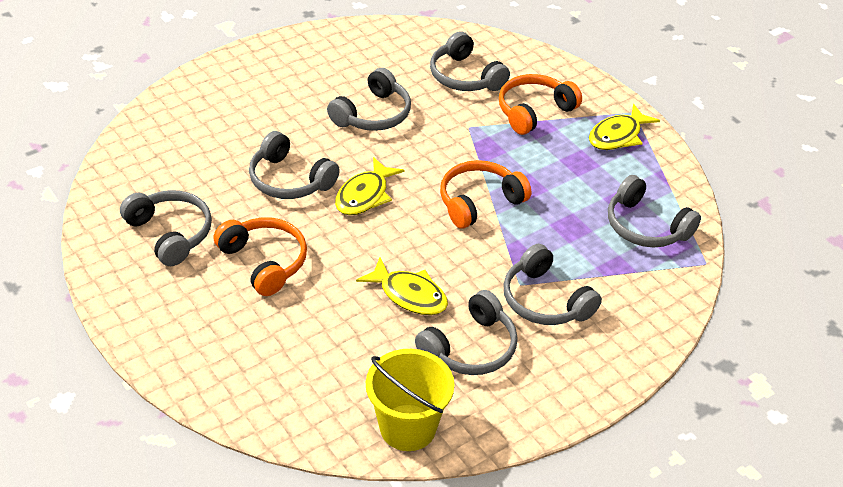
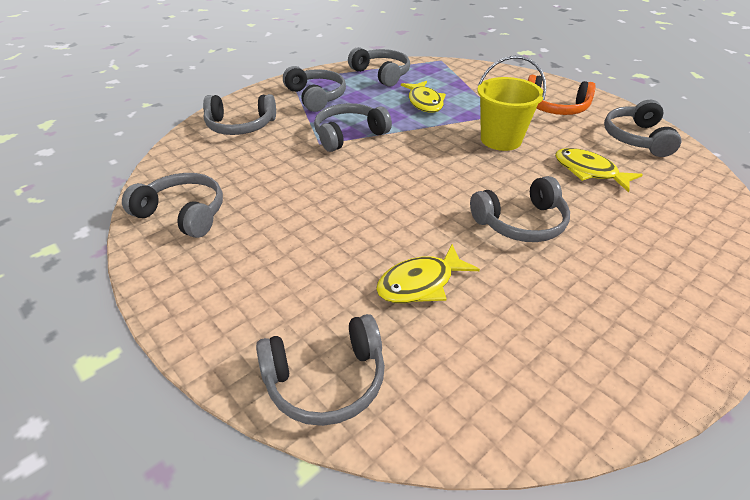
grey headphones: [120,190,212,266] [249,131,340,199] [327,68,411,131] [415,290,518,375] [430,31,510,91] [503,244,602,325] [608,175,701,247] = 7 -> [122,173,223,238] [203,94,276,135] [256,314,385,426] [283,66,346,112] [314,103,392,152] [348,47,410,87] [470,176,570,242] [604,100,681,157] = 8
orange headphones: [214,217,307,296] [440,160,531,229] [499,74,582,135] = 3 -> [528,75,596,115] = 1

